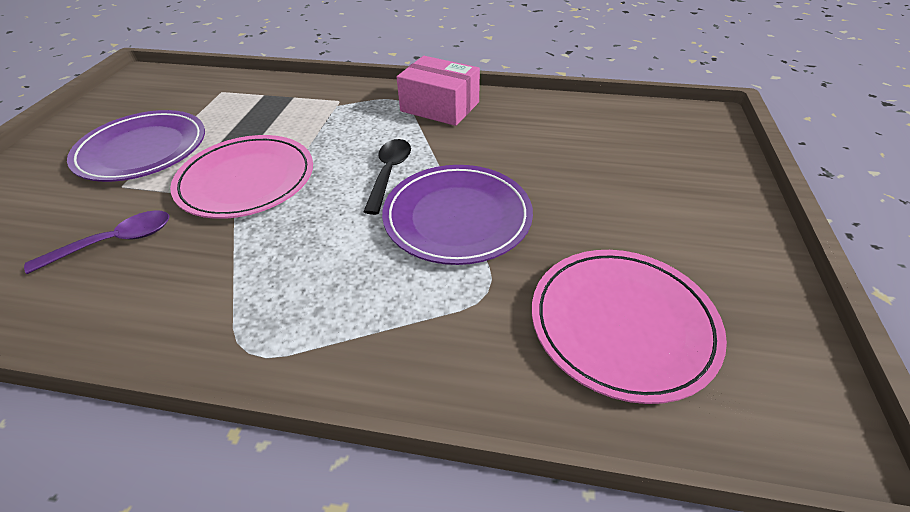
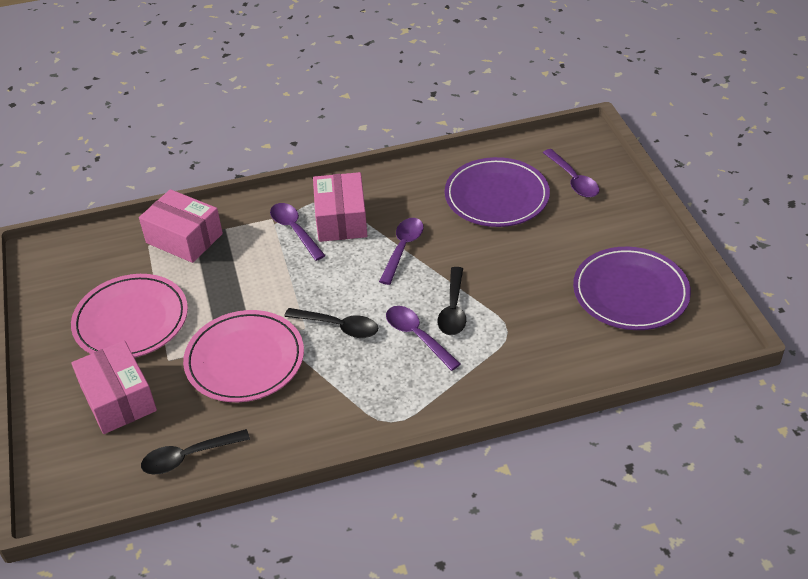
black spoon: [363,139,411,215] = 1 -> [141,429,250,475] [284,308,378,338] [437,267,466,335] = 3
pink box: [397,56,480,126] = 1 -> [71,340,157,434] [139,189,223,263] [313,172,367,242] = 3
purple spoon: [24,210,170,274] = 1 -> [270,203,326,261] [379,218,424,285] [386,306,461,371] [543,149,599,198] = 4

